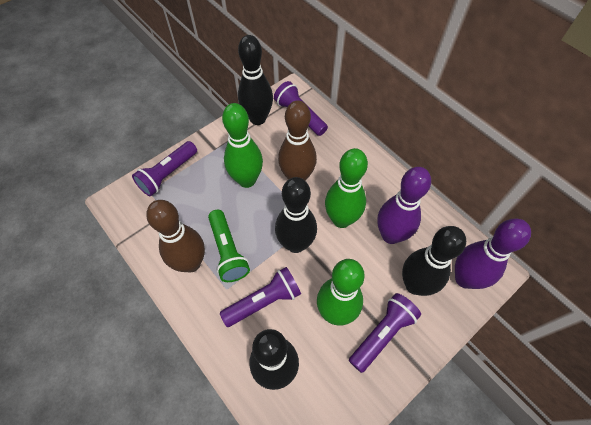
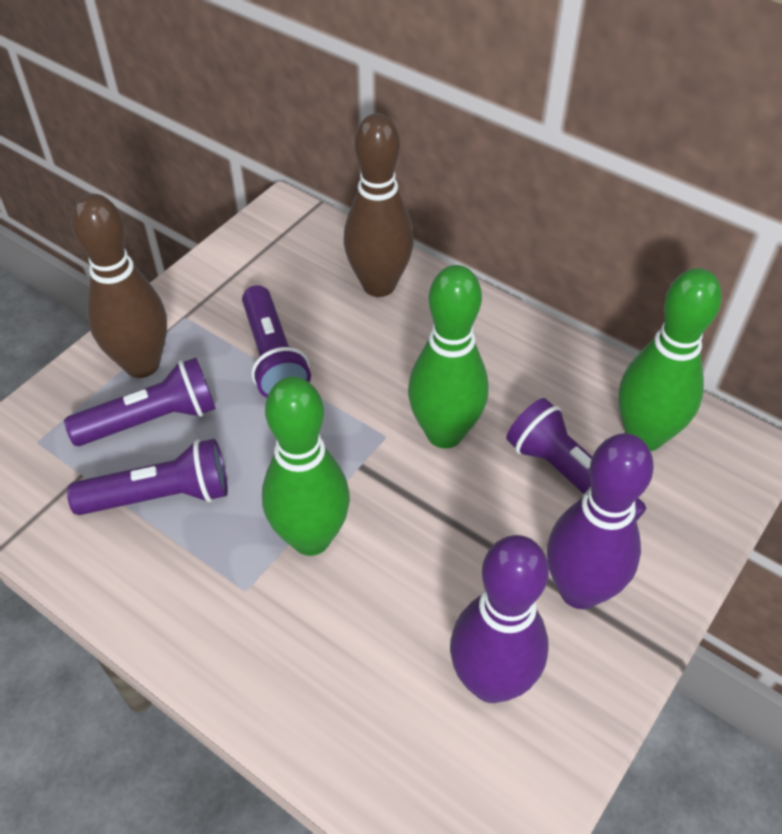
black bowling pin: [238,35,273,125] [250,329,299,390] [275,177,317,253] [402,226,466,296] = 4 -> none = 0
green flashlight: [208,210,250,282] = 1 -> none = 0

